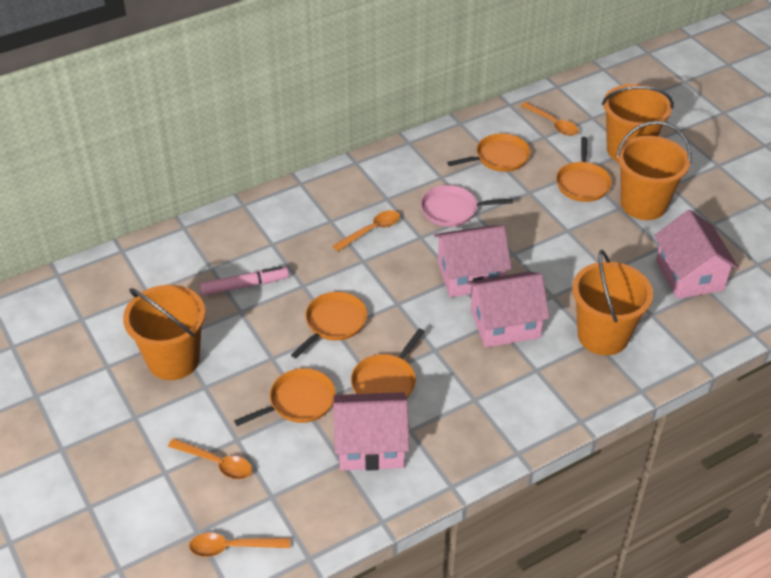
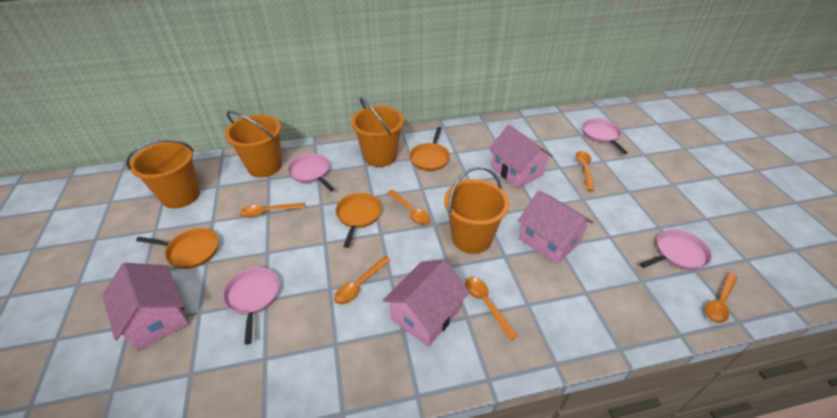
orange pan: [234,368,336,426] [291,292,367,358] [351,328,425,398] [447,133,530,172] [556,137,612,202] = 5 -> [136,228,218,269] [335,193,382,248] [410,127,450,171] = 3
orange spoon: [168,438,252,479] [189,533,290,557] [333,210,400,252] [520,102,579,136] = 4 -> [239,203,305,218] [334,256,391,305] [387,189,430,225] [465,277,518,341] [575,151,594,191] [705,273,738,323] = 6
pink marker: [200,266,289,296] = 1 -> none = 0
pink pan: [421,185,513,227] = 1 -> [223,267,280,345] [287,154,334,191] [582,119,628,154] [640,229,712,270] = 4

